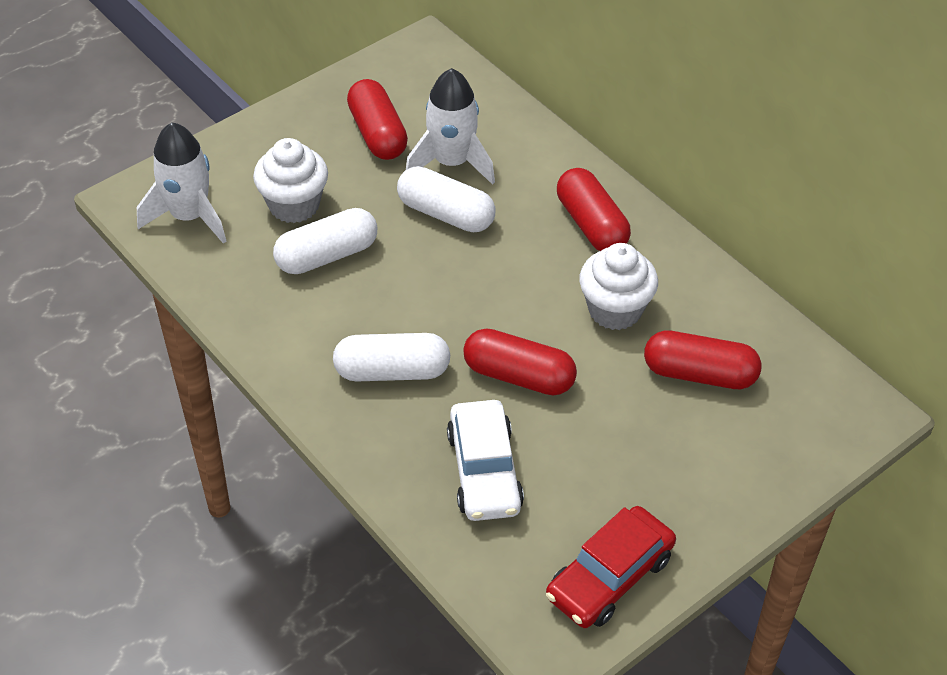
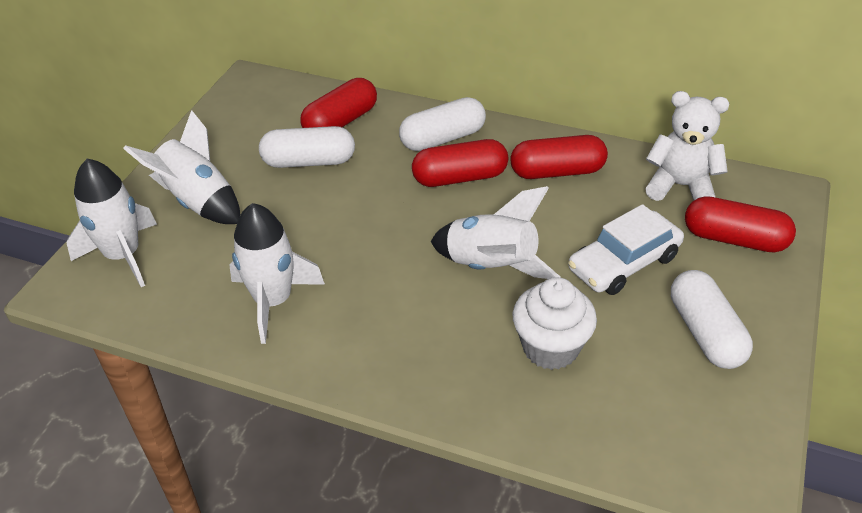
red car: [546,506,676,628] = 1 -> none = 0
white cupcake: [253,138,328,223] [579,243,658,330] = 2 -> [512,277,597,370] = 1
white rocket: [137,122,226,244] [406,68,495,185] = 2 -> [66,158,157,287] [123,110,240,224] [229,203,325,344] [431,186,561,279] = 4
white teddy bear: none = 0 -> [645,91,729,201] = 1

